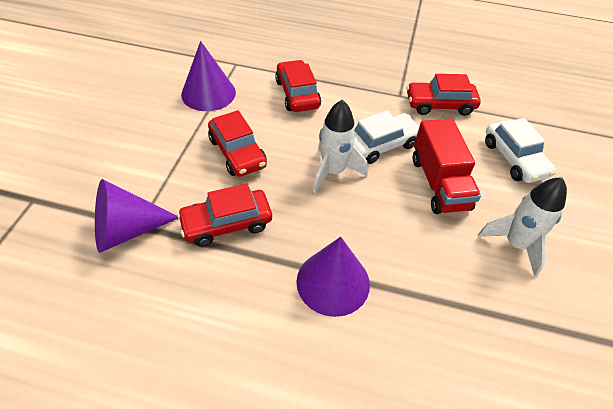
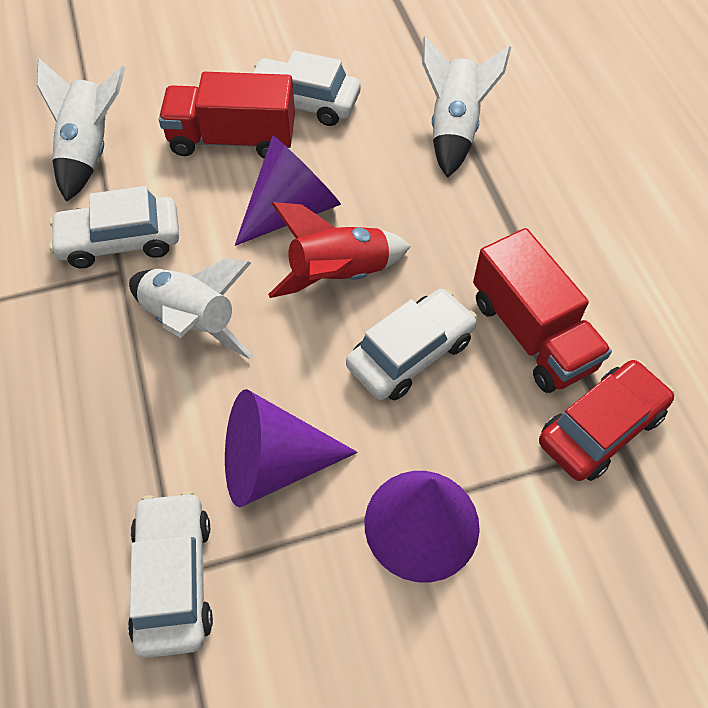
red car: [177,183,272,247] [208,110,267,177] [275,60,321,112] [406,74,481,116] = 4 -> [539,360,674,481] = 1
red rocket: none = 0 -> [268,202,411,298] = 1
red truck: [413,118,481,214] = 1 -> [159,72,295,159] [473,228,612,393] = 2
white car: [354,111,419,164] [485,118,556,183] = 2 -> [49,186,179,268] [128,491,213,658] [253,50,360,126] [346,289,477,400] = 4
white rocket: [313,100,368,193] [478,177,567,277] = 2 -> [37,58,125,202] [129,258,253,359] [422,36,511,178] = 3

